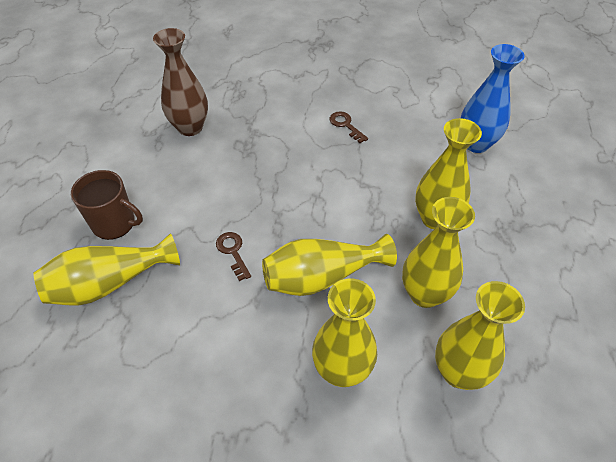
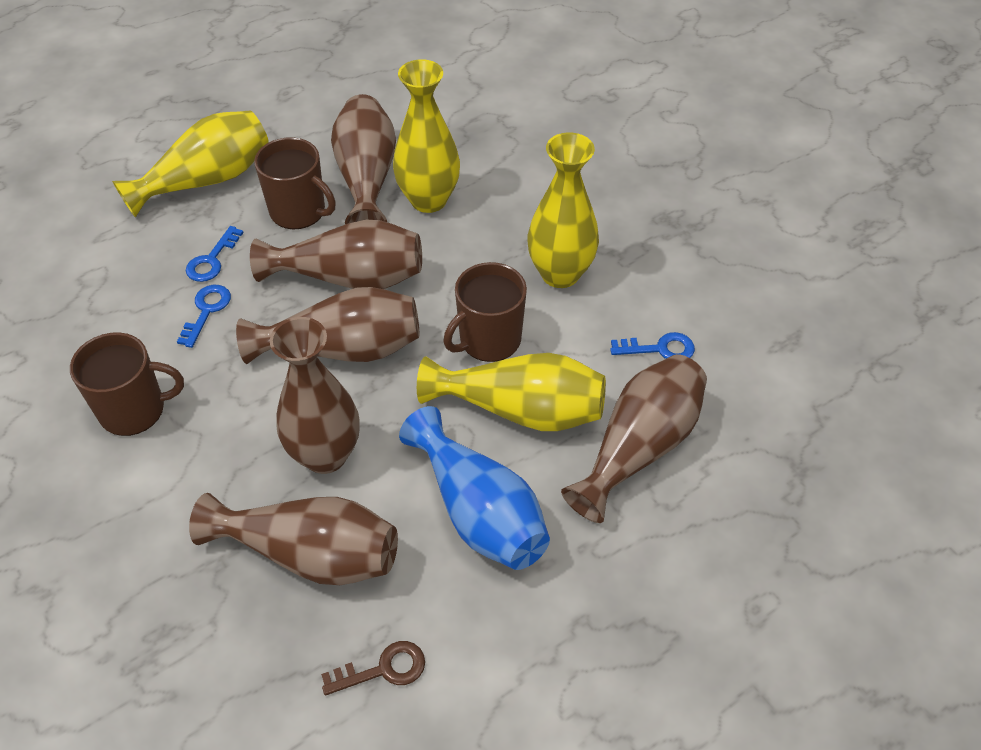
blue key: none = 0 -> [177,285,231,348] [185,226,244,282] [610,332,695,359] = 3
brown key: [216,232,251,281] [330,111,368,143] = 2 -> [321,641,425,696] = 1
brown mug: [71,170,143,240] = 1 -> [70,332,184,436] [254,137,336,229] [444,262,527,362] = 3
brown vase: [153,28,208,136] = 1 -> [189,493,398,585] [236,287,419,364] [250,220,422,289] [270,317,360,474] [331,94,396,224] [561,354,707,523] = 6
yellow vase: [33,233,180,305] [262,234,397,296] [312,278,377,387] [402,197,475,308] [415,118,482,229] [435,281,525,390] = 6 -> [112,111,269,218] [393,59,460,213] [417,353,606,431] [527,132,599,288] = 4

